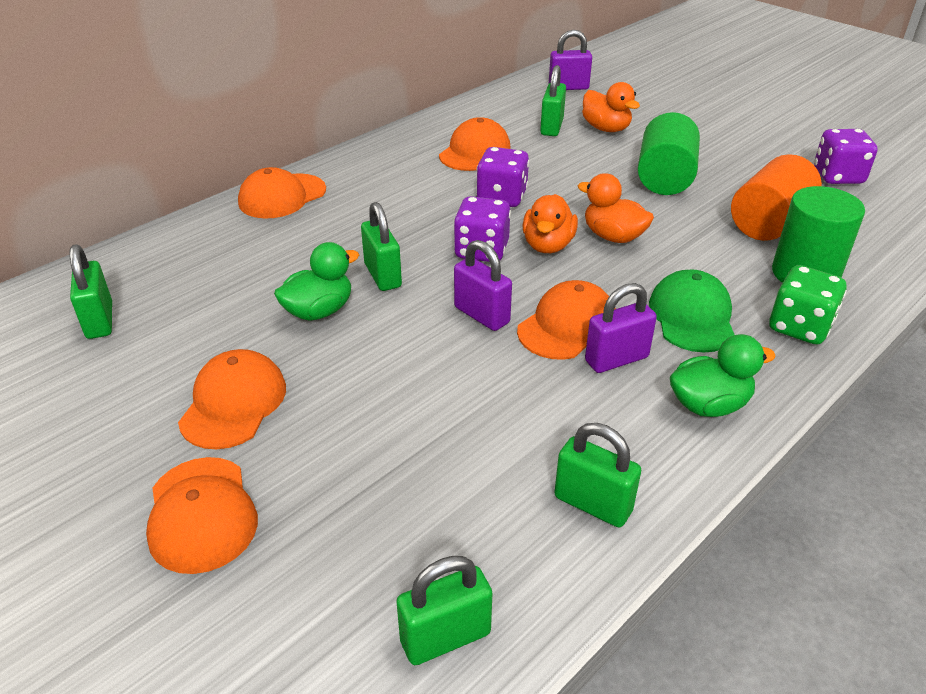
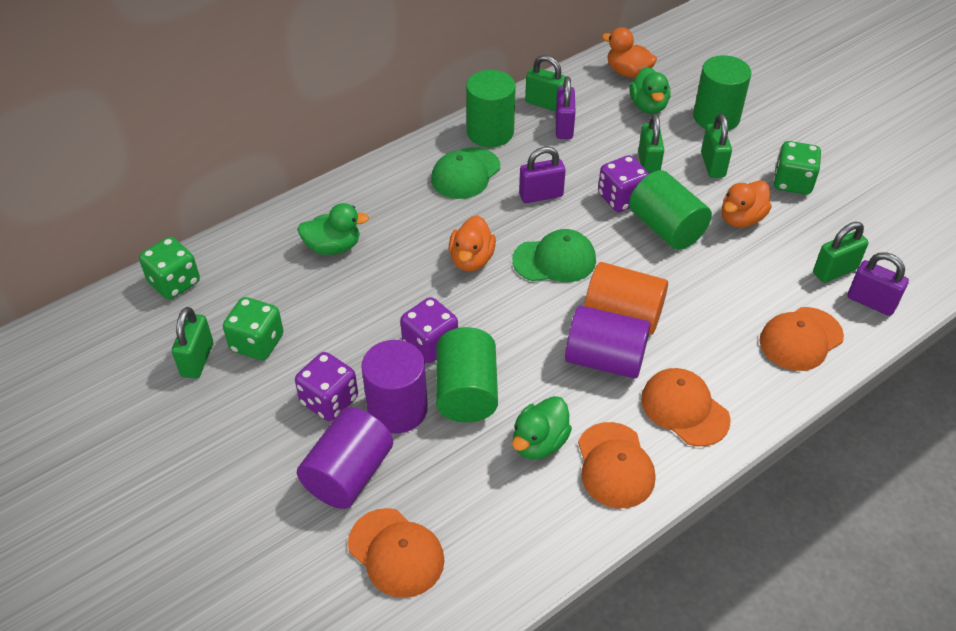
green cap: [649,269,735,352] = 1 -> [431,147,500,199] [512,229,596,282] = 2
green cylinder: [638,112,700,195] [772,186,865,283] = 2 -> [436,327,498,422] [466,70,516,147] [629,170,712,250] [693,55,751,131] = 4
green dice: [770,265,847,344] = 1 -> [139,237,200,299] [223,297,284,360] [773,141,821,195] = 3
green duck: [274,242,359,321] [670,334,776,417] = 2 -> [297,203,369,255] [512,396,572,459] [629,67,671,114] = 3
orange cap: [146,457,258,574] [178,349,286,449] [238,167,326,218] [439,117,511,171] [517,280,616,360] = 5 -> [348,508,445,598] [578,422,655,508] [641,368,731,446] [759,307,844,371] = 4
purple cylinder: none = 0 -> [297,407,393,509] [361,340,428,433] [565,305,650,379] = 3

